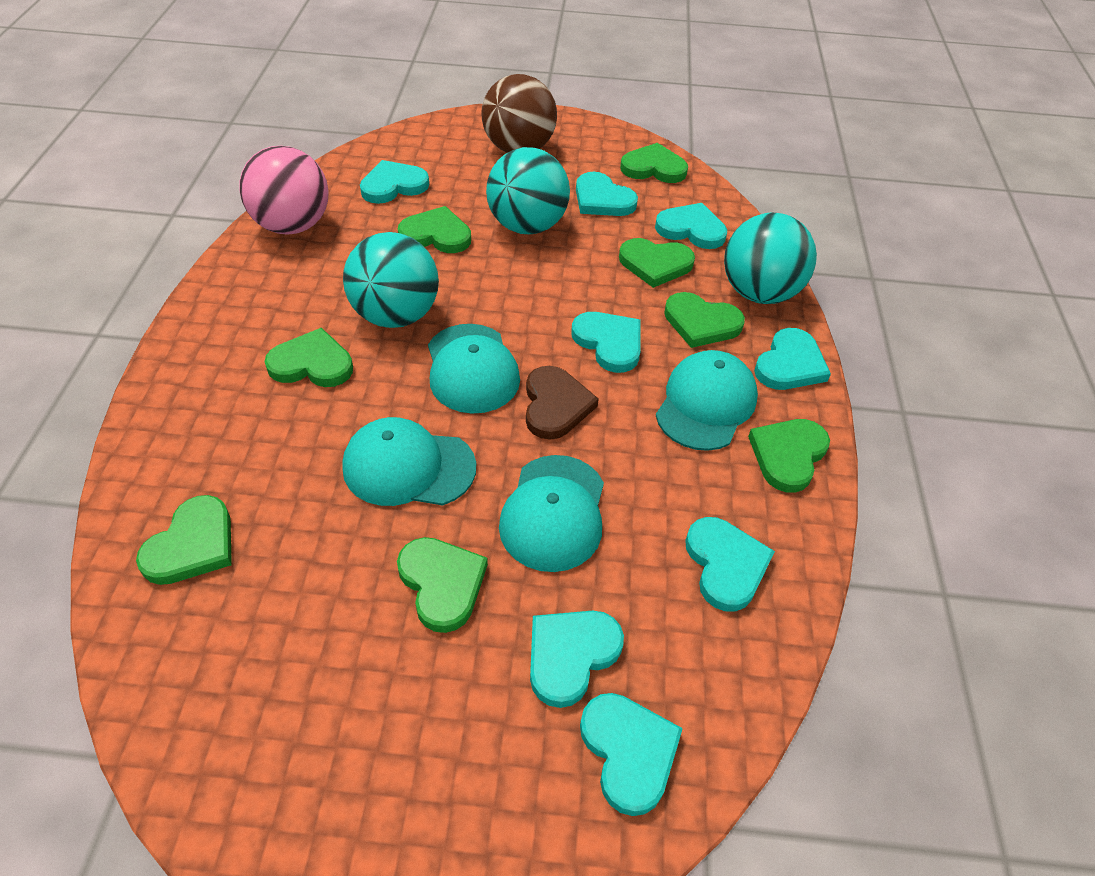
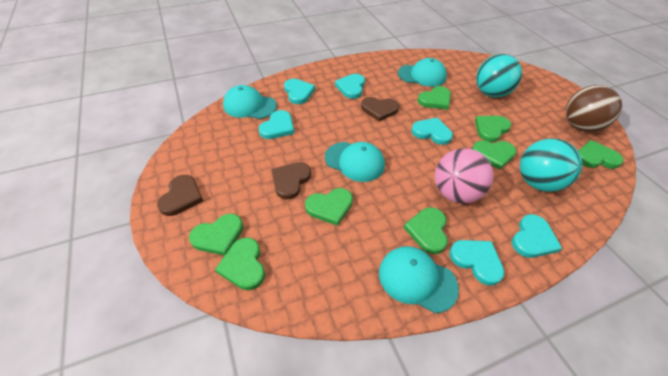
brown heart: [526,366,599,440] = 1 -> [157,175,203,216] [271,162,311,199] [361,97,399,121] = 3
turquoise ball: [343,232,439,328] [486,147,570,234] [724,213,817,304] = 3 -> [476,54,522,97] [520,138,582,192] = 2
turquoise heart: [360,160,429,204] [530,611,624,708] [571,312,641,373] [576,172,638,216] [580,693,683,816] [655,203,727,249] [685,517,775,611] [754,328,831,390] = 8 -> [259,110,294,139] [284,79,315,104] [335,74,365,99] [411,117,453,145] [449,240,505,286] [512,214,562,258] = 6

